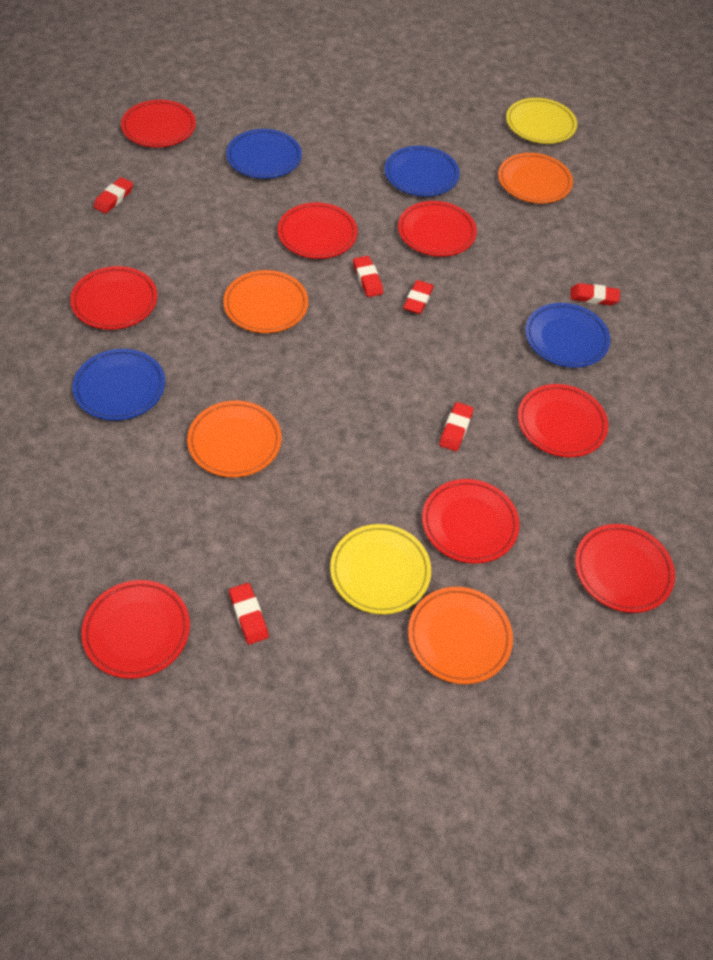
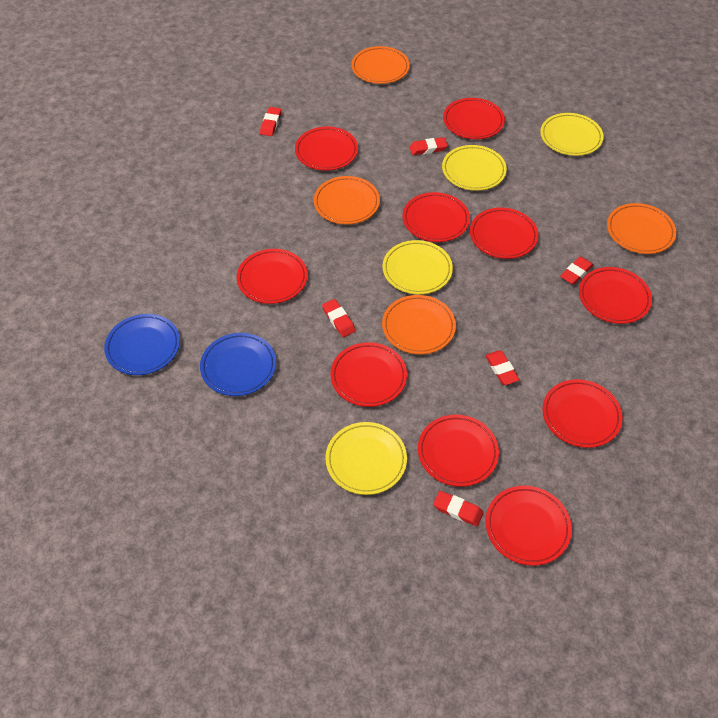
blue plate: [73,349,165,421] [226,129,302,179] [385,146,460,197] [526,303,610,368] = 4 -> [104,314,180,375] [200,333,276,396] = 2
red plate: [70,266,157,330] [81,580,190,679] [121,100,196,148] [278,202,357,259] [398,201,477,257] [422,479,520,564] [518,384,608,457] [575,524,675,613] = 8 -> [237,249,308,304] [295,126,358,171] [330,342,407,407] [403,192,470,242] [418,415,499,487] [443,98,505,139] [470,208,538,259] [486,486,572,566] [542,379,623,448] [579,267,652,324] = 10
yellow plate: [330,524,431,614] [506,98,577,144] = 2 -> [325,422,407,495] [382,240,453,295] [442,145,507,191] [540,113,604,156] = 4

